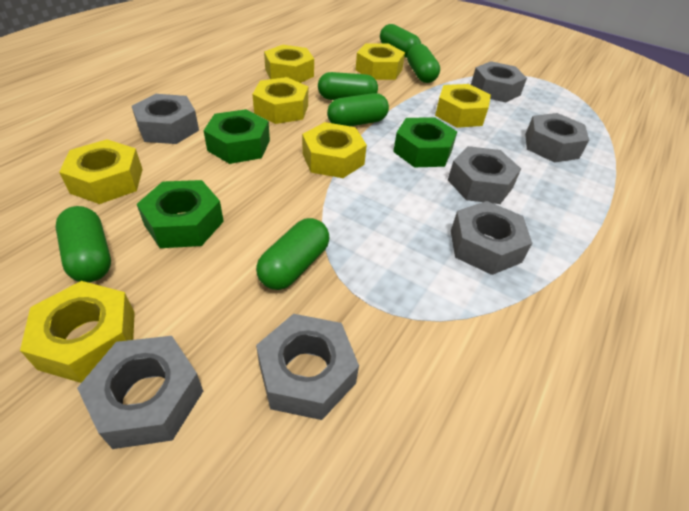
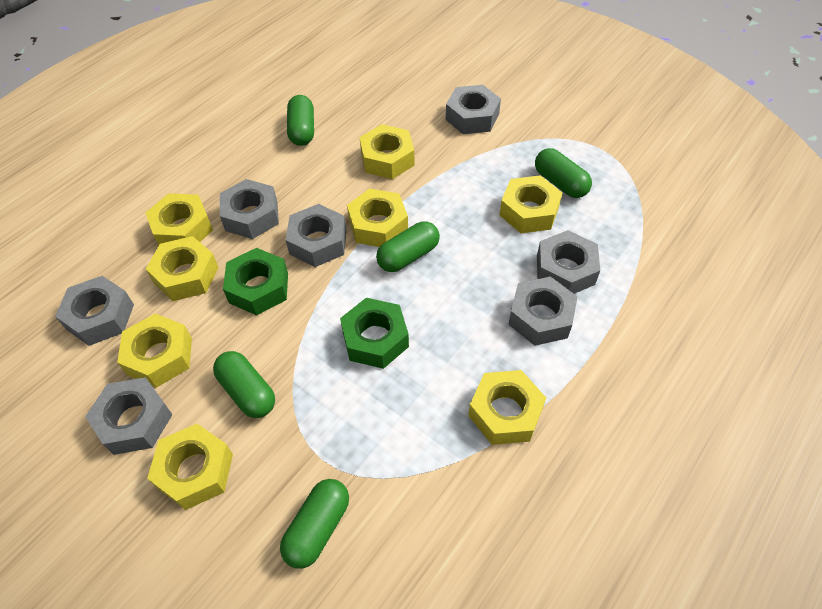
green capsule: [56,206,111,282] [256,218,330,290] [318,72,378,100] [327,93,389,126] [380,24,421,58] [407,44,440,83] = 6 -> [213,351,275,418] [280,479,349,569] [287,95,314,146] [376,221,440,272] [535,148,592,198] = 5
green nut: [137,180,224,248] [203,109,270,164] [393,117,457,167] = 3 -> [223,248,288,315] [340,298,409,369] = 2
yellow nut: [20,281,135,383] [59,139,143,204] [252,77,308,124] [264,45,314,83] [302,122,367,178] [356,44,405,80] [435,84,491,128] = 7 -> [117,314,192,388] [146,193,213,245] [146,236,219,301] [147,424,233,510] [347,188,408,247] [359,124,415,179] [468,370,546,445] [499,175,562,233] = 8

